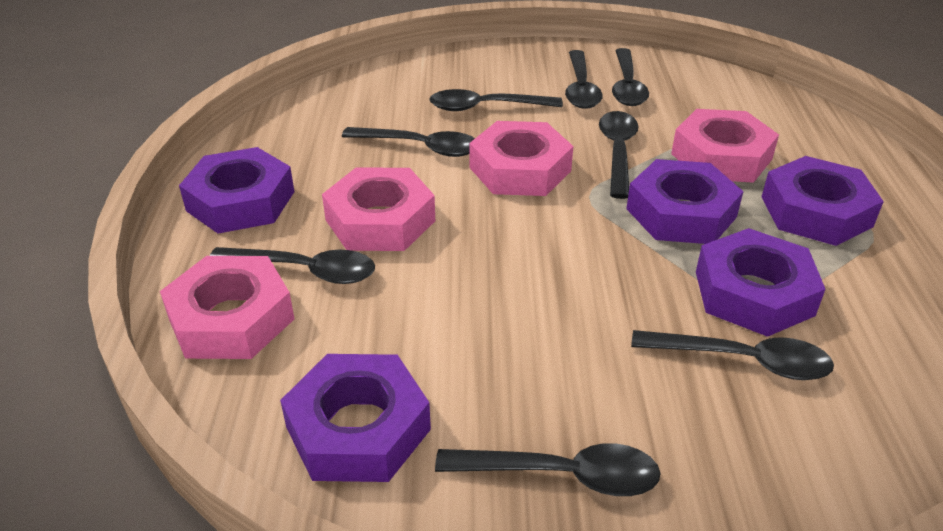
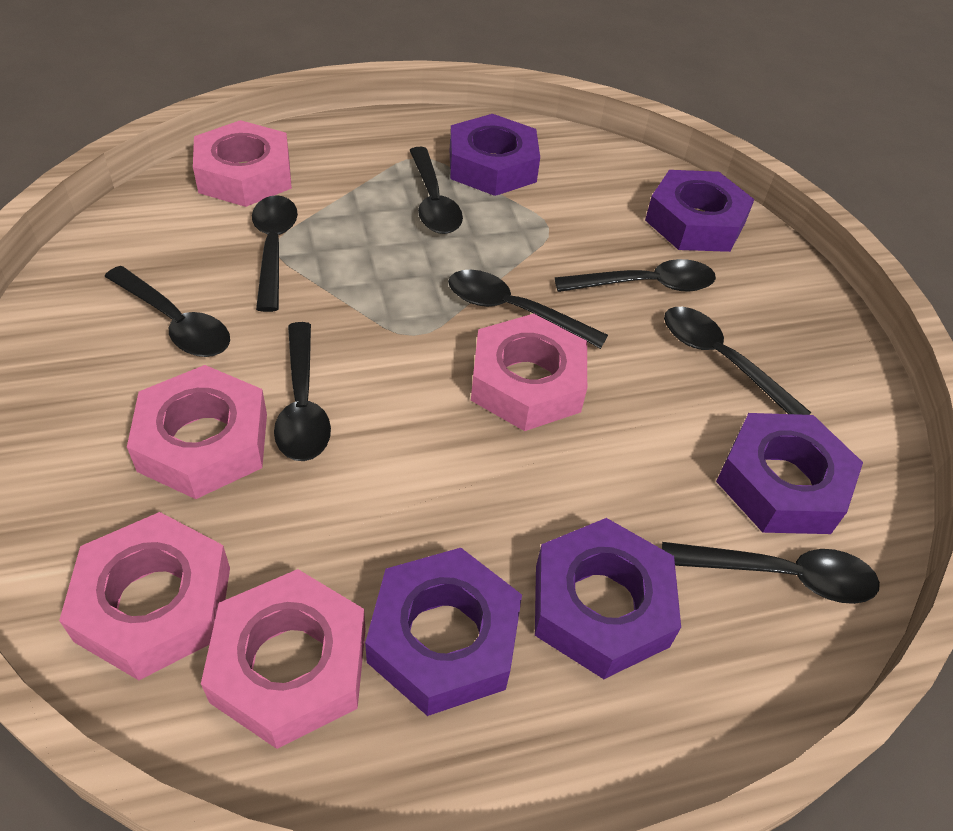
pink nut: [160,256,294,359] [322,167,435,251] [470,121,574,196] [671,109,779,183] = 4 -> [59,512,230,680] [127,365,267,499] [193,120,292,207] [201,569,365,749] [471,314,587,431] = 5

